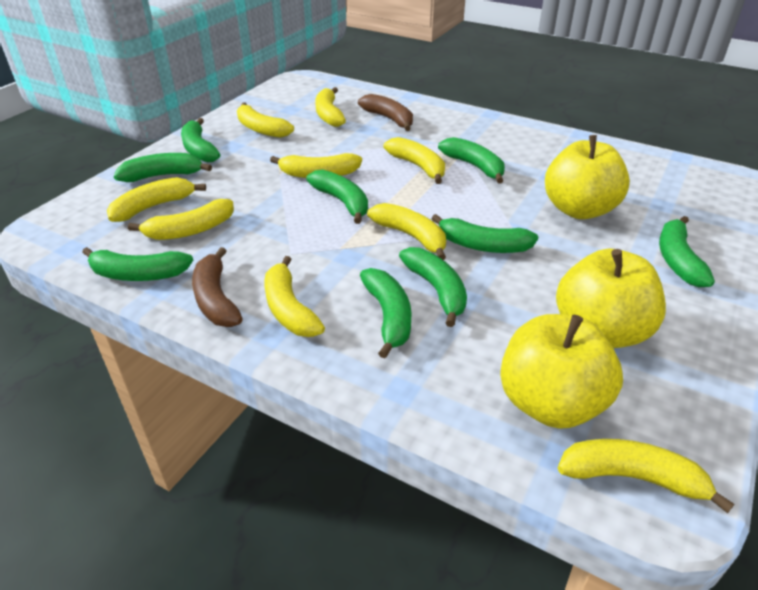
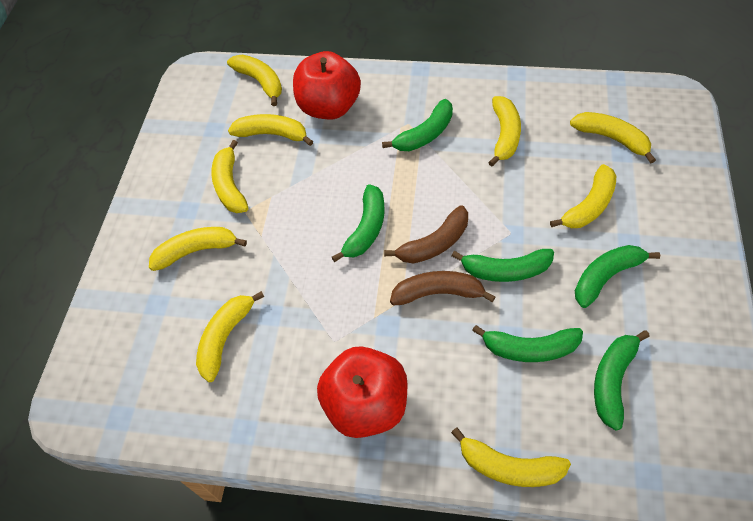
green banana: [82,247,193,281] [114,153,212,182] [181,118,221,162] [306,170,368,224] [360,268,412,358] [399,247,467,327] [431,214,538,253] [438,137,505,183] [659,216,715,287] = 9 -> [332,184,384,262] [382,99,453,151] [452,249,554,282] [472,325,583,362] [575,245,660,308] [594,330,650,430] = 6
red apple: none = 0 -> [293,51,361,119] [317,346,408,438] = 2
yellow apple: [500,314,623,429] [545,135,630,219] [556,248,666,348] = 3 -> none = 0

